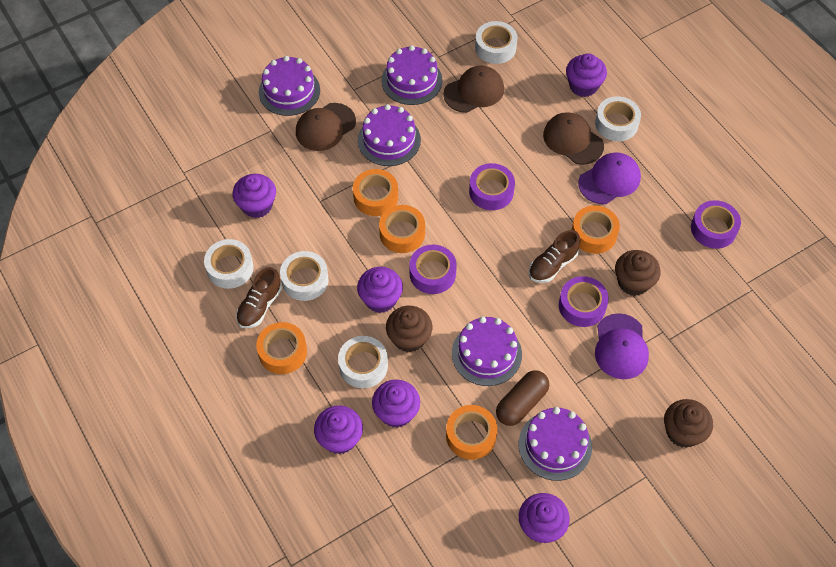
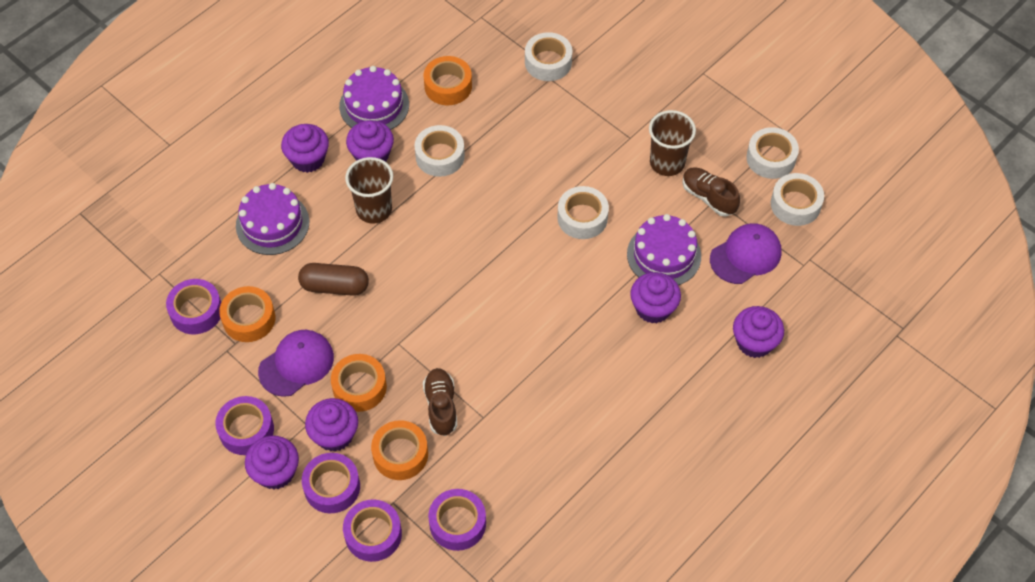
brown cap: [296,103,356,151] [443,66,504,113] [543,112,604,165] = 3 -> none = 0
brown cup: none = 0 -> [345,157,393,224] [649,110,696,176] = 2
brown cupcake: [386,306,432,352] [615,250,661,296] [664,399,713,448] = 3 -> none = 0
orange tape: [256,322,307,374] [353,169,398,216] [379,205,425,253] [446,405,497,460] [572,205,620,254] = 5 -> [219,286,275,342] [331,354,387,412] [371,420,428,480] [424,56,472,105] = 4
purple cake: [259,56,320,116] [358,104,421,166] [381,45,443,105] [452,316,522,386] [519,407,592,481] = 5 -> [236,183,309,255] [339,66,409,130] [627,214,701,285] = 3
purple tape: [409,244,457,294] [469,163,515,210] [559,276,609,327] [691,200,741,249] = 4 -> [166,279,221,334] [215,396,274,455] [302,453,360,513] [343,499,402,562] [428,489,486,551] = 5

